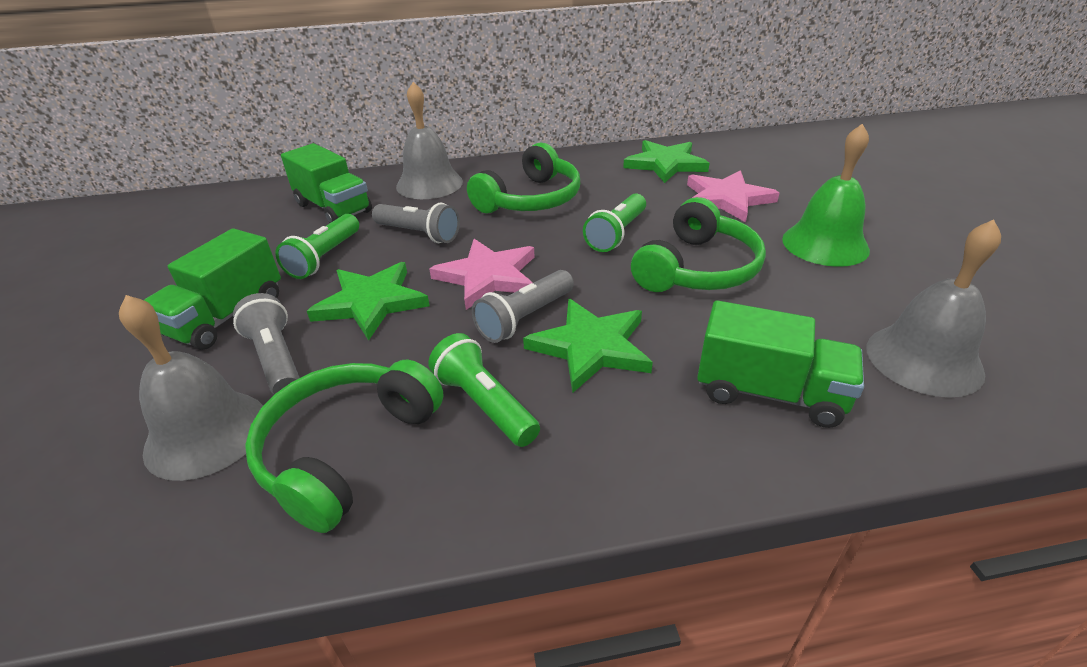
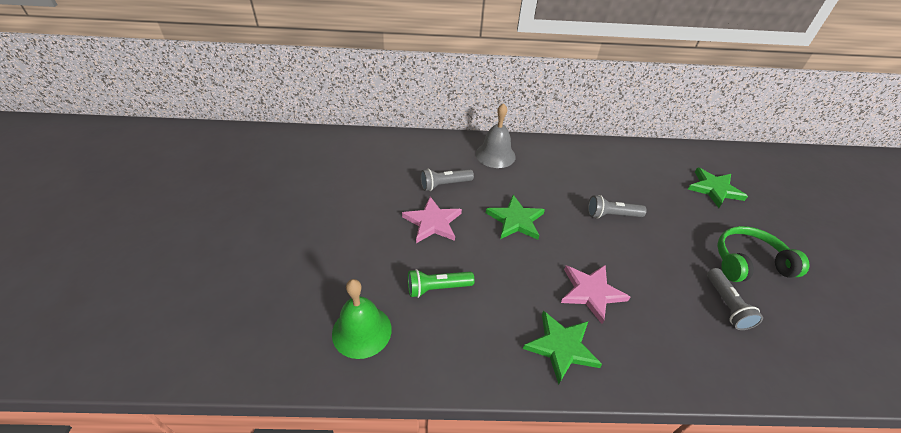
green flashlight: [275,214,359,279] [428,333,540,447] [583,193,646,252] = 3 -> [408,269,474,298] = 1
green headphones: [245,360,443,533] [467,143,580,213] [631,197,766,292] = 3 -> [717,226,810,282] = 1
green truck: [144,228,281,350] [281,143,372,223] [697,300,864,428] = 3 -> none = 0
grey bell: [119,295,263,481] [396,82,463,199] [866,220,1001,398] = 3 -> [476,103,516,168] = 1

